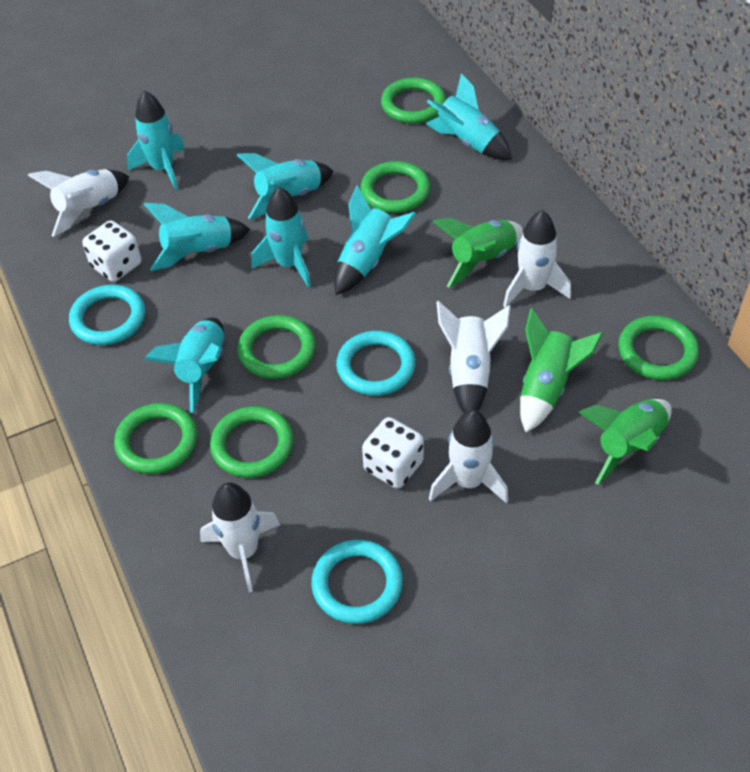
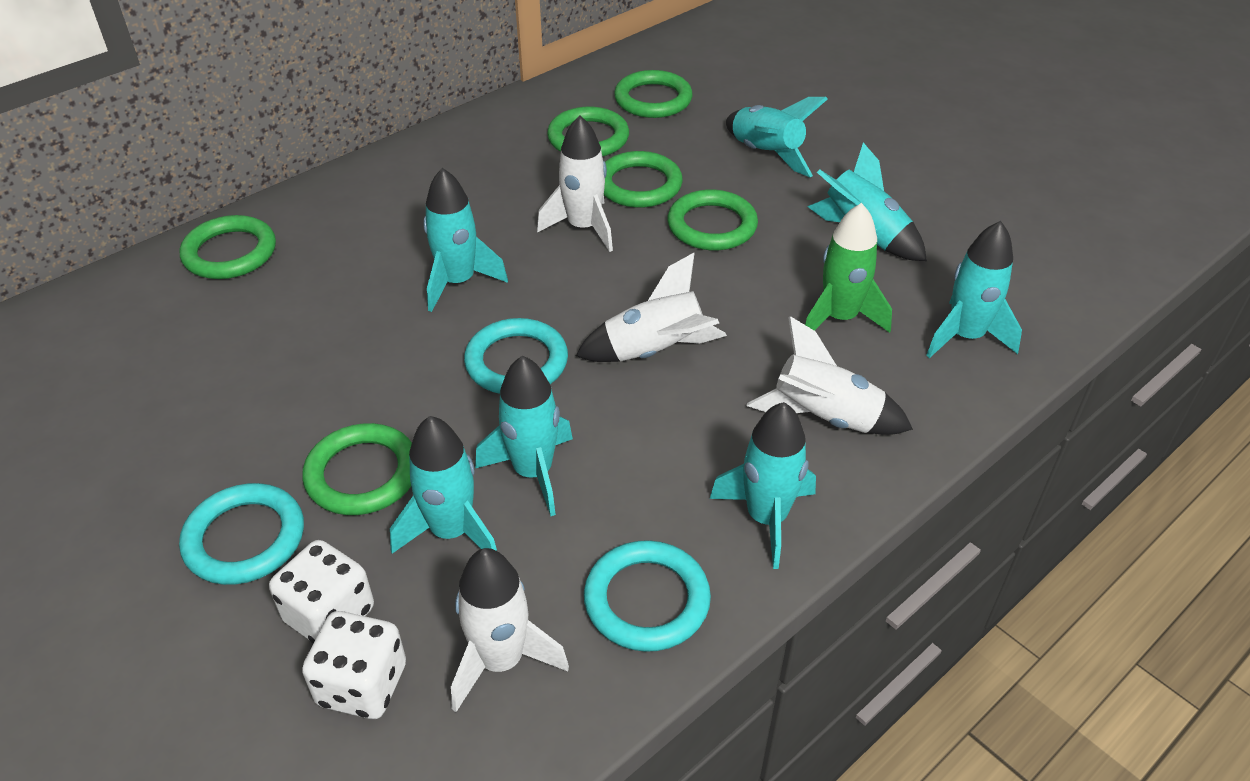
green rocket: [433,218,523,288] [520,309,603,432] [579,399,672,485] = 3 -> [805,203,892,333] = 1
white rocket: [28,169,129,237] [200,482,280,592] [429,410,509,503] [436,301,511,413] [503,210,571,307] = 5 -> [451,548,569,712] [537,115,613,252] [576,253,727,362] [747,316,913,435] = 4

